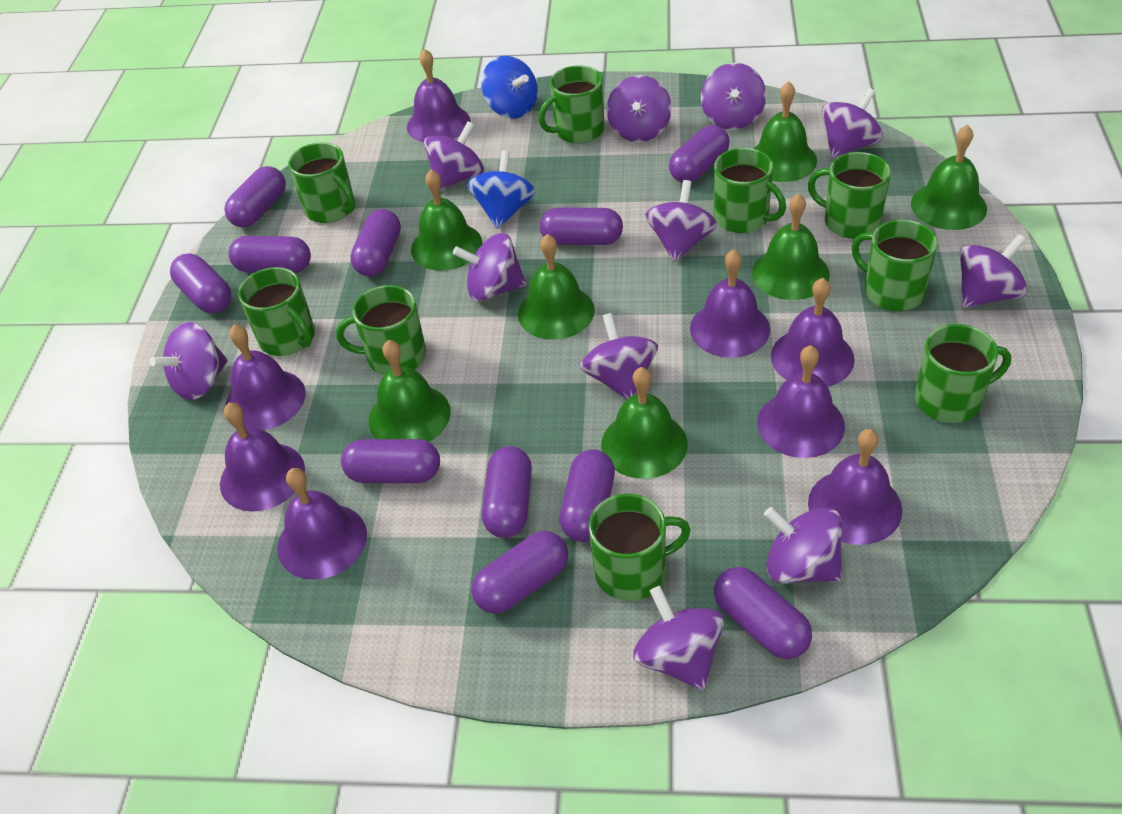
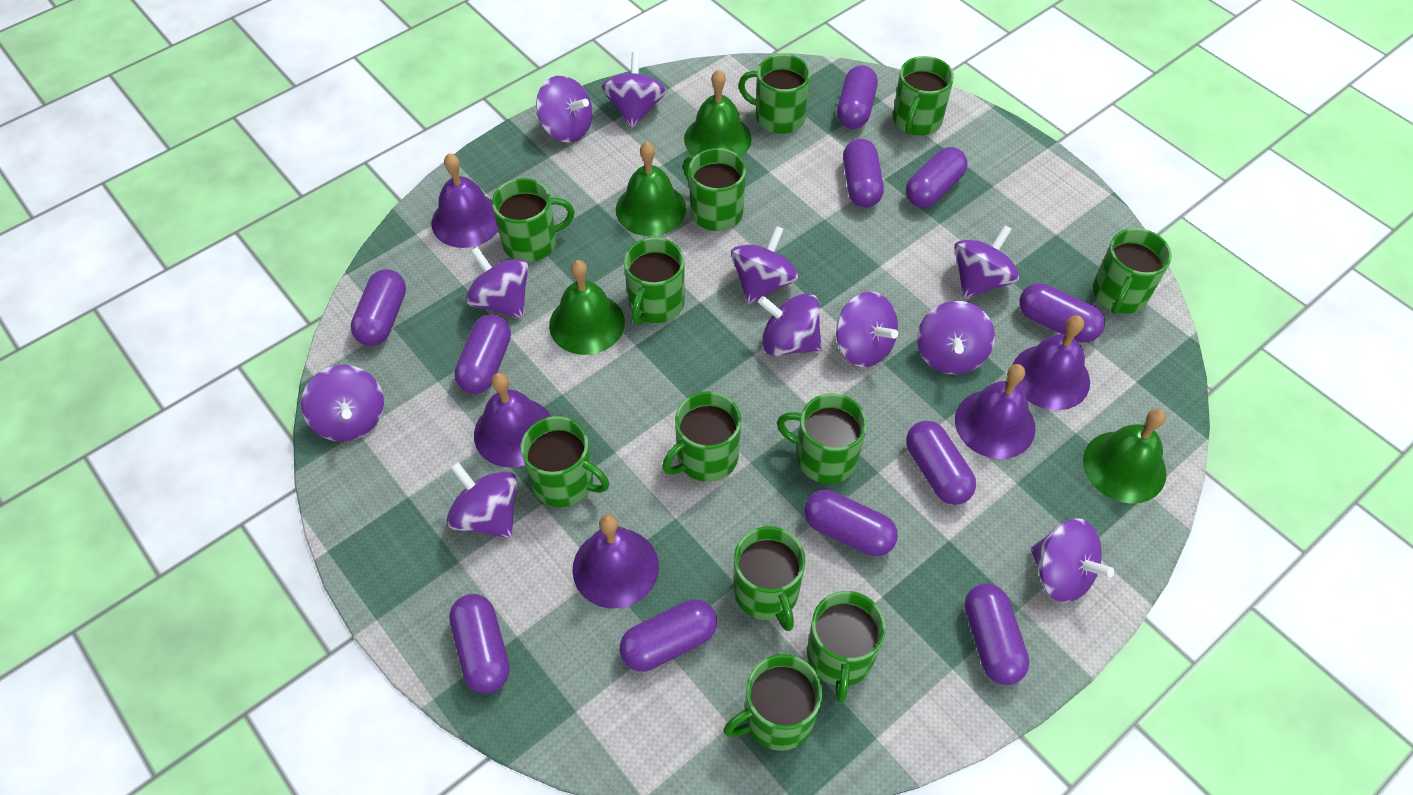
blue spinning top: [467,150,536,229] [481,56,538,119] = 2 -> none = 0
green bell: [369,340,451,442] [411,169,482,271] [518,234,595,340] [601,367,688,479] [752,193,830,300] [753,81,817,182] [911,125,987,230] = 7 -> [549,260,625,355] [616,142,686,236] [684,70,752,157] [1083,408,1167,504] = 4
green mug: [238,267,315,356] [288,142,355,223] [336,285,426,375] [539,65,604,144] [589,494,691,601] [714,148,786,233] [808,152,891,239] [852,220,938,311] [915,324,1011,423] = 9 -> [492,178,575,262] [521,416,609,507] [624,237,685,325] [662,391,741,482] [683,148,746,231] [723,654,822,751] [733,526,805,631] [738,54,811,134] [777,393,867,484] [807,591,886,703] [893,56,954,136] [1093,228,1172,314] = 12
purple bell: [220,403,305,512] [226,325,305,430] [277,468,367,580] [407,49,470,142] [690,249,770,358] [757,345,845,458] [771,278,855,387] [808,429,902,545] = 8 -> [432,153,499,248] [474,373,551,468] [572,514,659,608] [955,364,1036,459] [1013,315,1090,410] = 5

